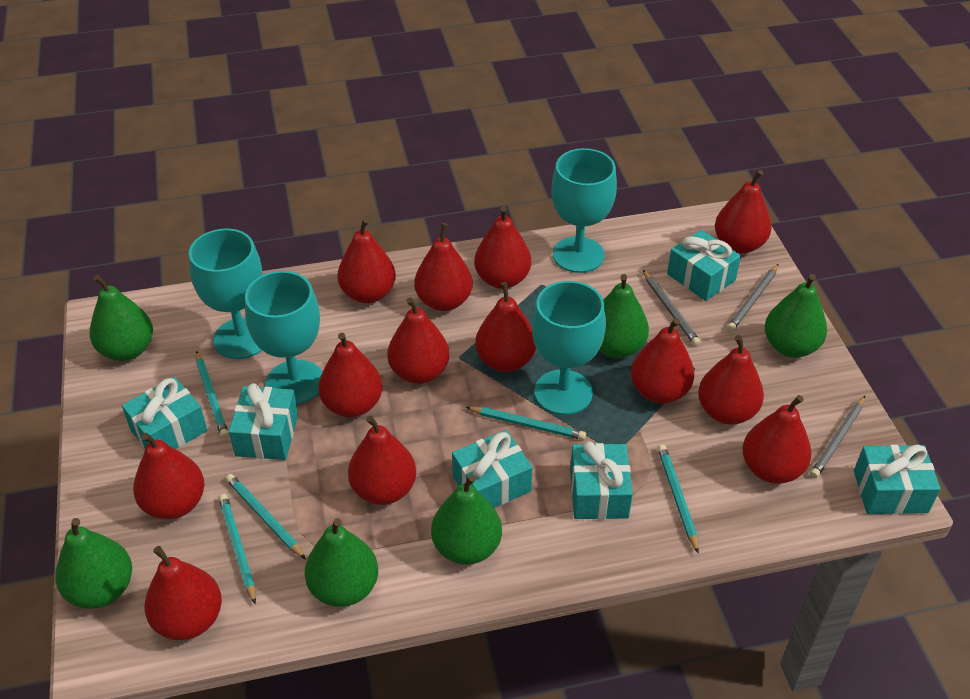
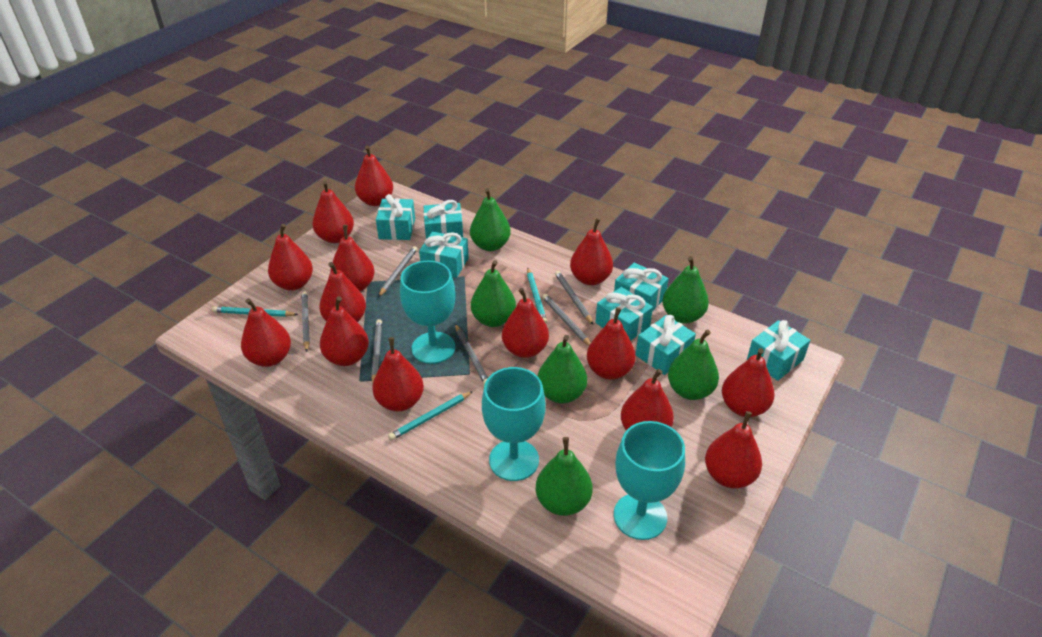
grey pencil: [643,270,701,346] [727,264,779,331] [810,396,865,478] = 3 -> [301,292,310,352] [371,319,382,383] [378,246,418,297] [455,324,488,385] [542,294,591,346] [555,271,593,325] = 6
red pear: [133,433,205,520] [145,546,222,640] [318,333,382,417] [337,218,396,303] [348,415,416,505] [387,297,449,384] [414,223,473,311] [474,206,531,289] [475,282,536,372] [631,318,694,404] [698,335,764,425] [715,170,772,253] [742,395,811,484] = 13 -> [241,298,291,367] [268,224,313,290] [313,181,354,243] [319,262,366,322] [320,297,369,366] [330,225,375,291] [355,146,393,206] [372,337,424,411] [502,288,549,358] [570,218,613,285] [587,307,636,380] [621,369,674,430] [705,411,762,488] [722,348,775,417] = 14
turquoise gift: [122,377,207,449] [229,383,298,460] [452,430,533,508] [570,441,633,519] [667,230,741,301] [854,445,940,514] = 6 -> [376,194,415,240] [419,232,469,278] [423,200,463,239] [595,287,653,341] [614,263,669,310] [636,315,696,375] [747,320,810,381] = 7
turquoise goblet: [189,229,263,359] [245,271,322,404] [532,281,606,415] [551,148,617,273] = 4 -> [400,261,456,364] [482,367,546,481] [614,421,685,540] = 3
turquoise pencil: [196,351,229,438] [219,494,256,604] [226,474,306,559] [466,407,586,440] [657,444,699,554] = 5 -> [212,306,298,317] [388,391,473,440] [527,268,547,323] = 3

